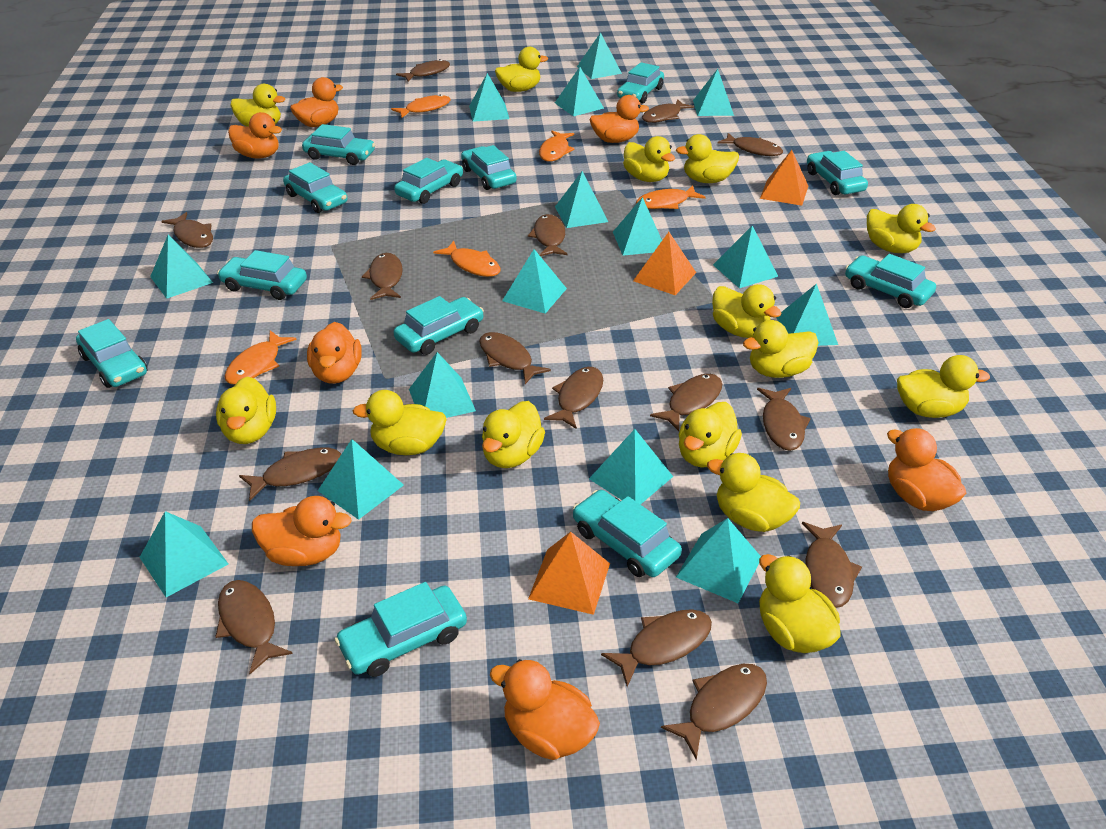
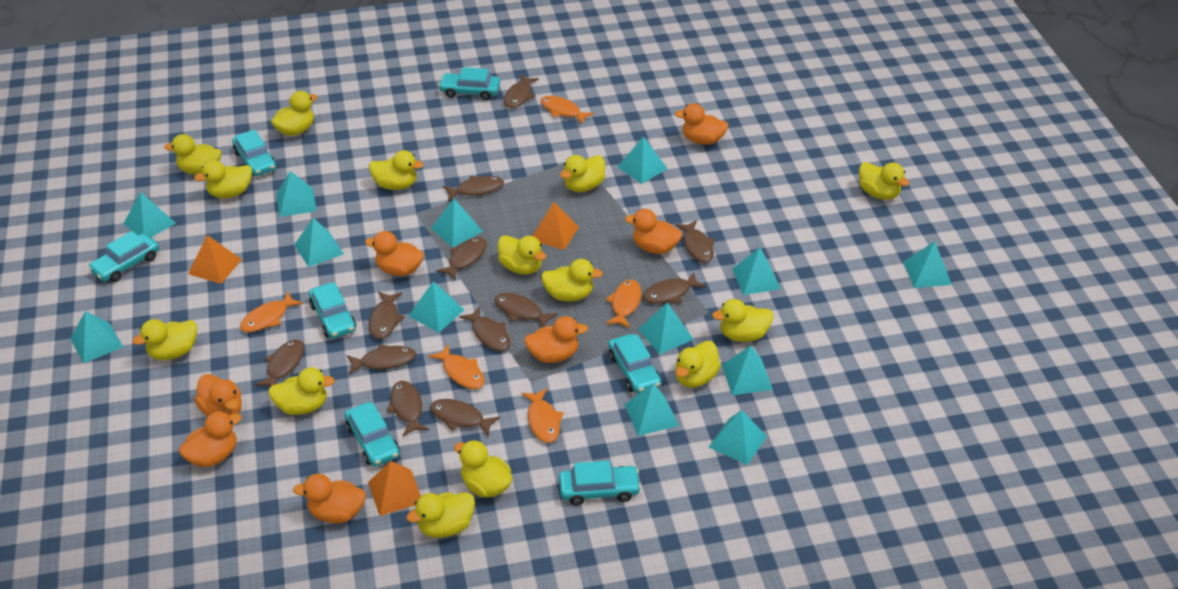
brown fish: [161,212,213,248] [215,580,293,674] [239,448,341,501] [362,253,403,300] [396,59,450,82] [479,332,551,384] [528,214,568,256] [544,367,603,429] [601,609,712,687] [642,99,694,123] [650,374,722,431] [661,664,767,760] [717,133,783,156] [757,388,811,451] [802,522,862,608] = 15 -> [255,340,304,387] [346,344,416,375] [369,292,405,339] [387,381,429,436] [430,399,500,437] [436,237,487,280] [443,176,504,201] [459,307,510,351] [494,293,558,327] [504,75,539,108] [642,272,706,304] [675,220,715,263] = 12
turquoise car: [76,319,147,388] [217,250,307,300] [283,162,347,213] [302,124,375,165] [335,582,467,677] [393,296,484,355] [394,158,463,204] [461,145,517,190] [573,490,682,577] [617,62,664,103] [807,151,868,195] [845,254,936,308] = 12 -> [88,231,159,282] [232,129,277,176] [309,282,356,339] [345,402,400,467] [438,67,500,100] [559,461,641,505] [608,334,661,394] = 7
turquoise pyramid: [140,511,228,597] [150,235,213,299] [318,439,404,520] [409,352,476,418] [469,73,509,122] [502,249,567,314] [555,67,604,116] [555,171,608,228] [577,32,622,79] [589,429,673,505] [613,197,662,256] [676,518,761,603] [693,69,734,116] [713,226,778,288] [776,284,838,346] = 15 -> [70,311,123,364] [123,192,176,237] [276,171,317,217] [294,218,344,267] [409,281,464,333] [431,199,483,248] [618,136,667,184] [625,384,679,436] [638,302,694,354] [709,410,767,465] [722,345,773,395] [732,247,781,295] [903,241,952,288] = 13

